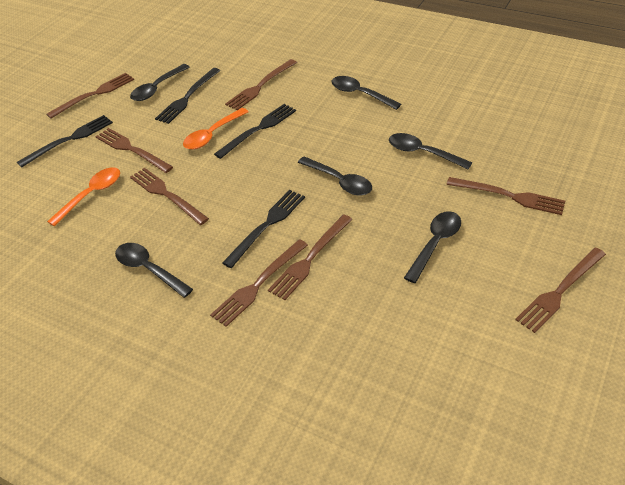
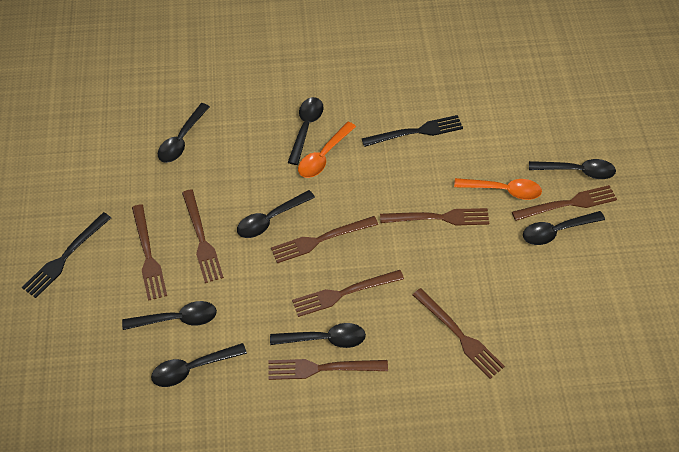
black fork: [17,115,113,168] [155,68,221,124] [214,104,296,159] [222,190,305,268] = 4 -> [22,212,111,298] [362,115,463,147] = 2
black spoon: [115,243,193,298] [130,64,190,101] [298,156,372,196] [332,76,401,110] [389,133,472,169] [404,211,461,283] = 6 -> [122,301,217,330] [151,343,247,387] [158,103,210,163] [237,190,315,238] [270,323,366,348] [288,97,324,165] [523,211,605,245] [529,159,616,179] = 8

